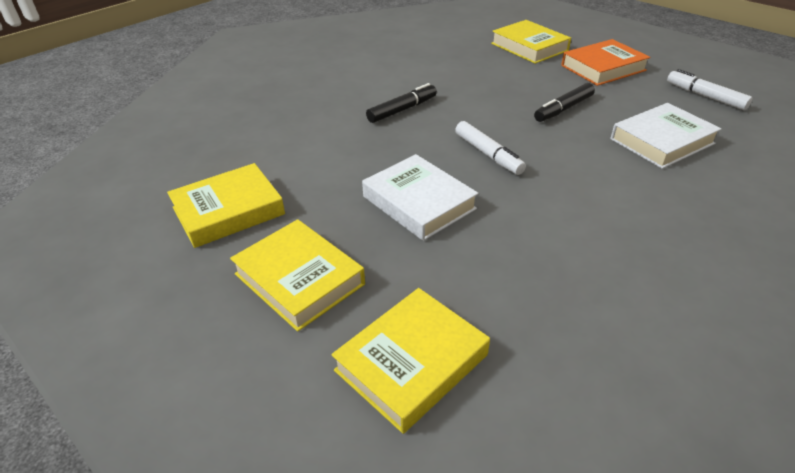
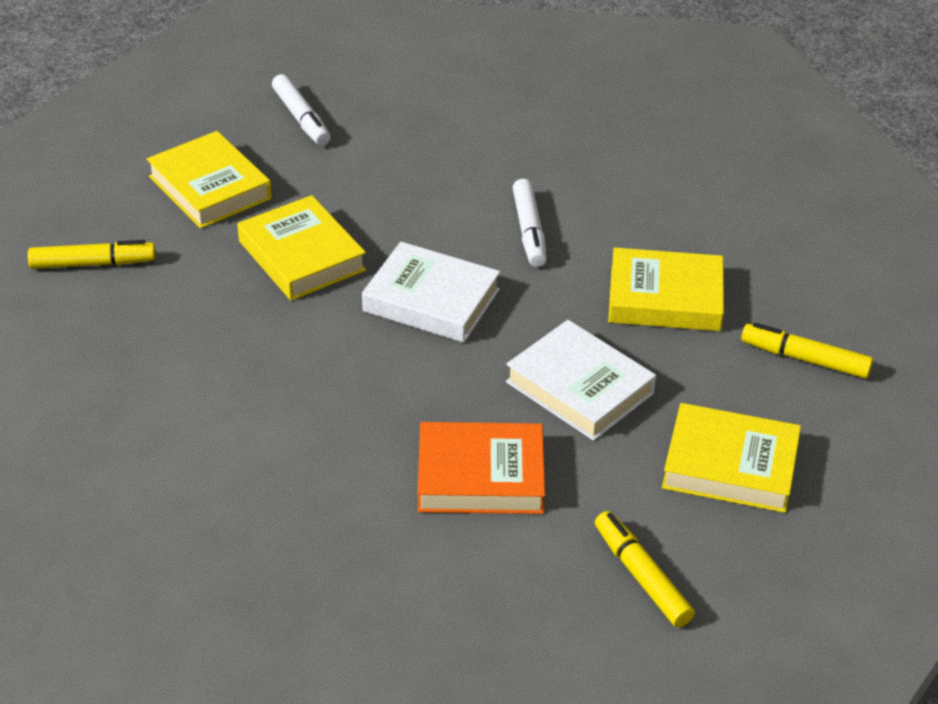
black marker: [366,83,437,123] [534,83,595,122] = 2 -> none = 0
yellow marker: none = 0 -> [28,240,156,269] [595,511,695,627] [741,323,873,378] = 3

